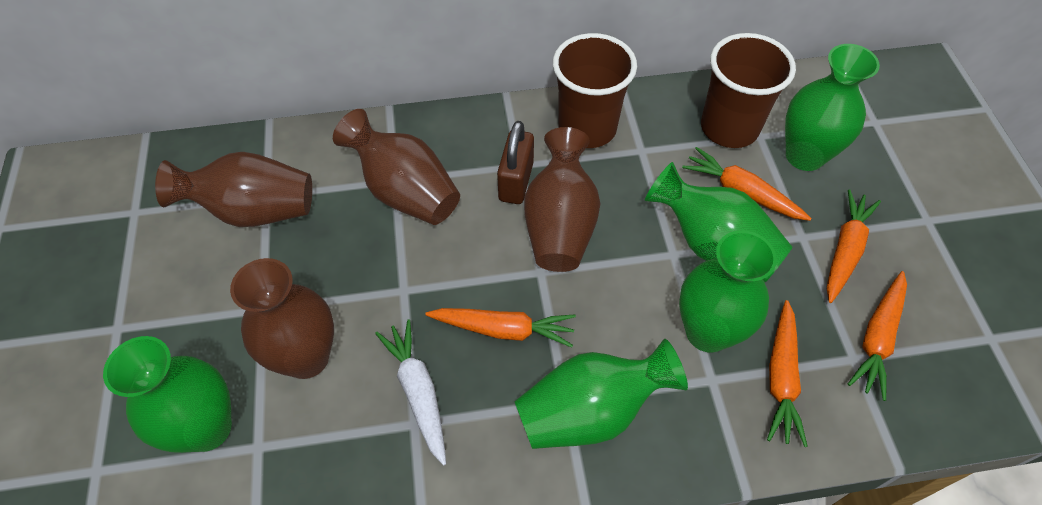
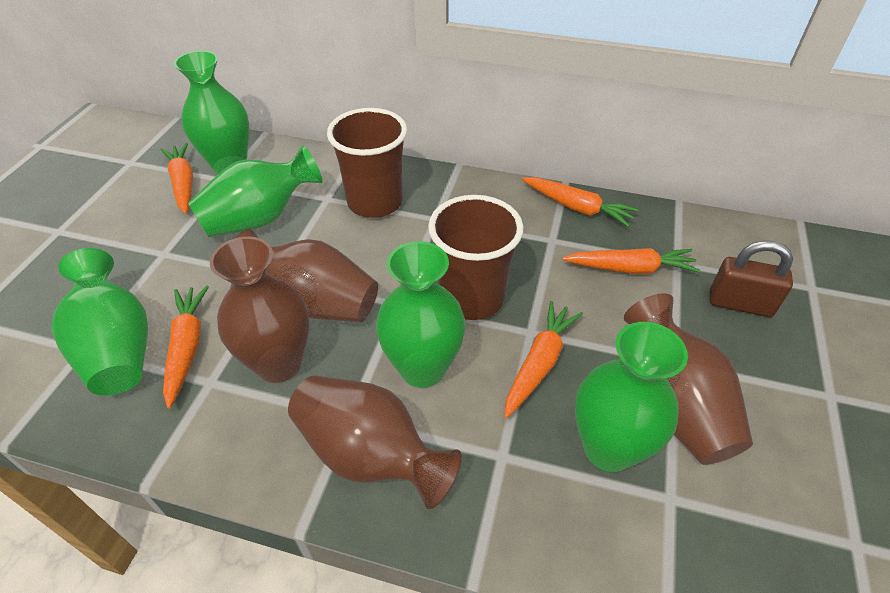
white carrot: [375,320,446,466] = 1 -> none = 0

